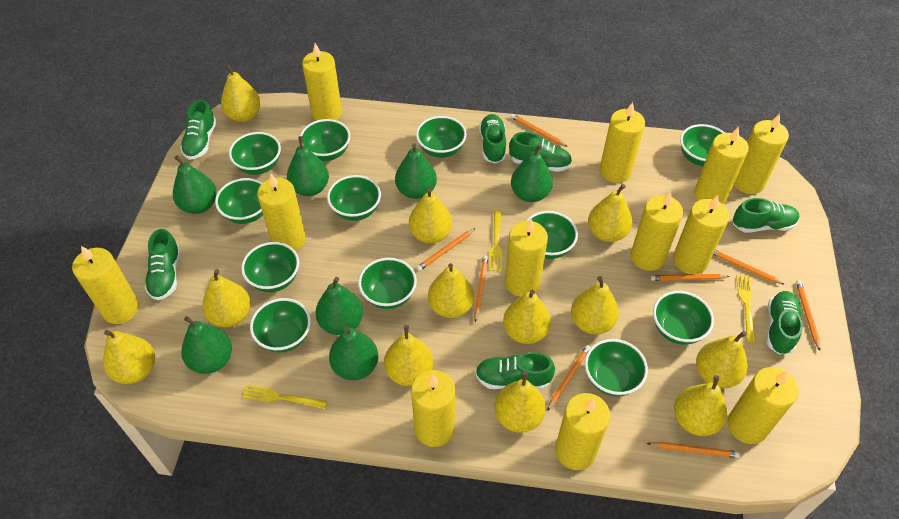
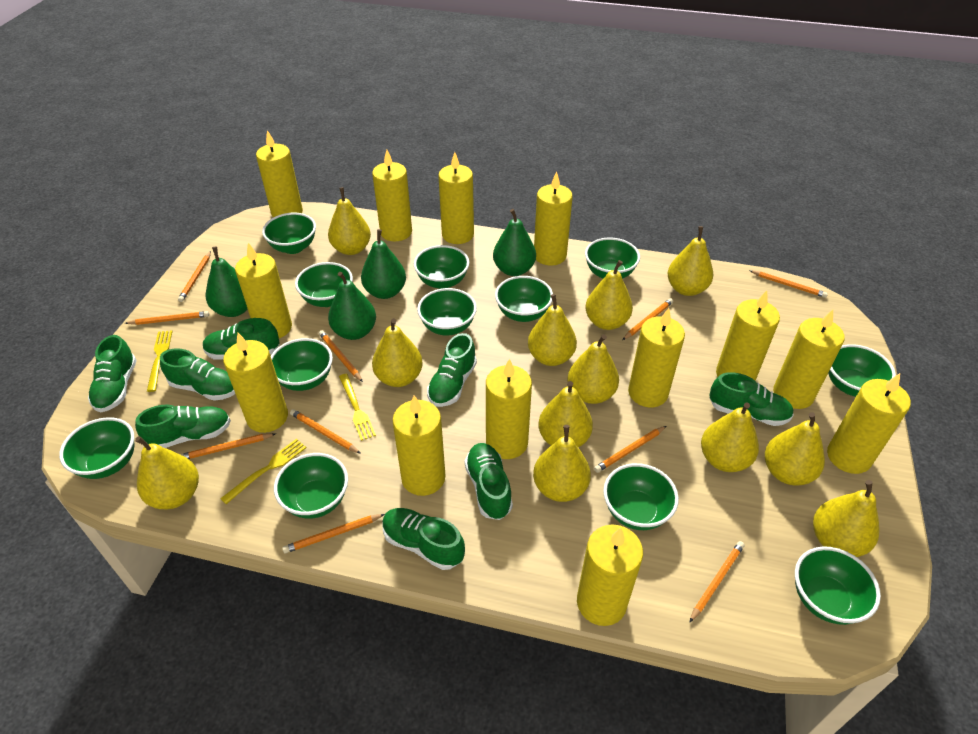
green pear: [173,155,217,214] [181,316,232,374] [287,136,329,196] [315,277,363,335] [329,326,378,380] [395,143,437,199] [511,144,553,202] = 7 -> [206,247,247,317] [328,272,376,340] [361,229,406,299] [493,209,536,276] = 4
green shoe: [145,229,181,301] [180,100,216,160] [475,352,555,390] [479,114,506,164] [509,132,572,172] [733,198,799,233] [766,291,803,355] = 7 -> [88,335,137,413] [135,405,231,448] [160,348,235,401] [203,318,280,360] [382,508,465,570] [427,333,477,407] [464,443,513,520] [709,372,794,426] = 8
orange pencil: [416,228,476,271] [474,255,488,323] [510,114,568,147] [547,345,591,411] [647,442,740,458] [650,274,730,281] [713,250,785,285] [796,280,820,351] = 8 -> [125,311,209,325] [178,251,211,302] [180,433,276,459] [282,514,385,553] [290,409,361,454] [319,331,363,382] [594,426,666,473] [622,298,673,340] [689,541,745,623] [749,270,828,298] = 10
yellow candle: [72,246,139,324] [257,174,306,251] [302,43,342,121] [411,370,455,447] [505,218,548,297] [555,393,610,470] [599,102,645,183] [631,191,683,271] [673,195,729,274] [694,127,749,204] [727,367,798,444] [734,114,789,194] = 12 -> [223,333,288,433] [235,243,292,338] [256,130,303,217] [372,150,412,242] [392,395,446,496] [438,152,474,244] [486,358,532,459] [534,171,573,266] [577,525,643,626] [628,308,685,407] [716,290,780,381] [773,310,845,409] [827,373,911,474] = 13

